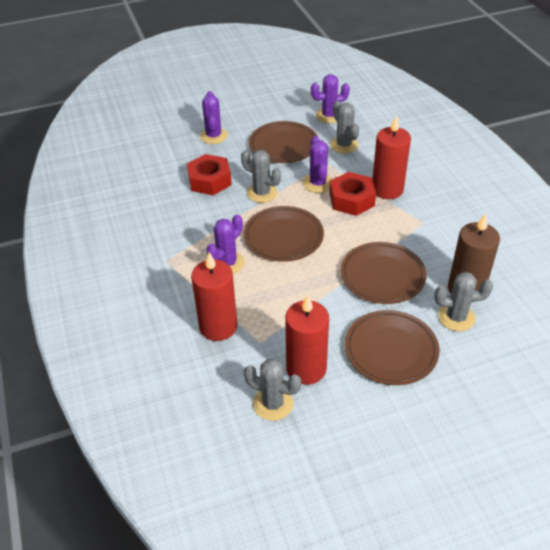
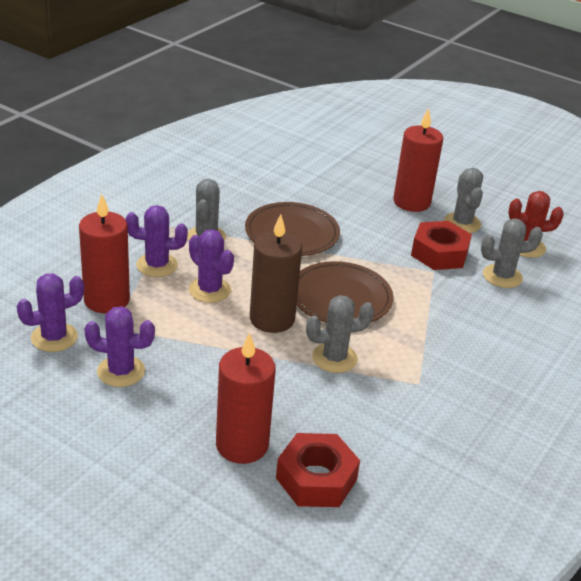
brown plate: [244,206,324,262] [249,121,318,163] [341,242,427,304] [345,310,439,385] = 4 -> [245,202,340,256] [297,261,393,323] = 2
red cactus: none = 0 -> [508,191,564,258] = 1

